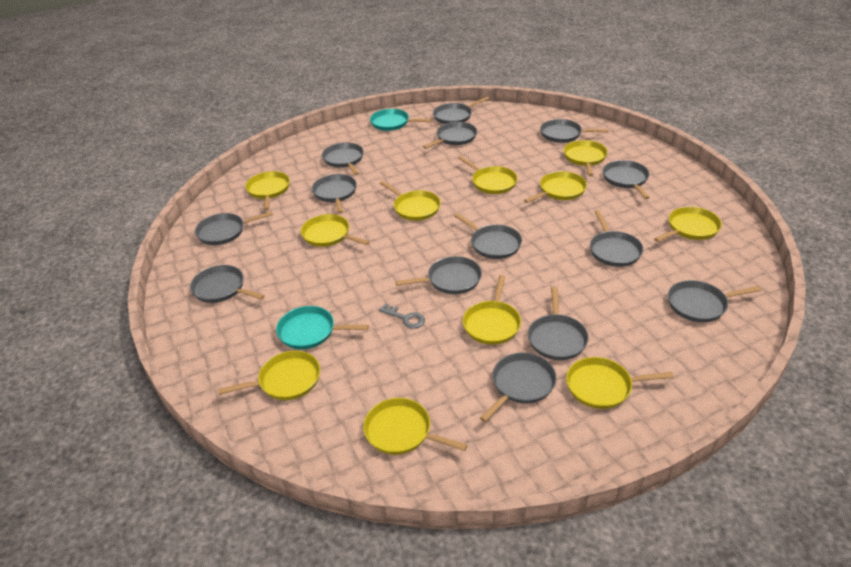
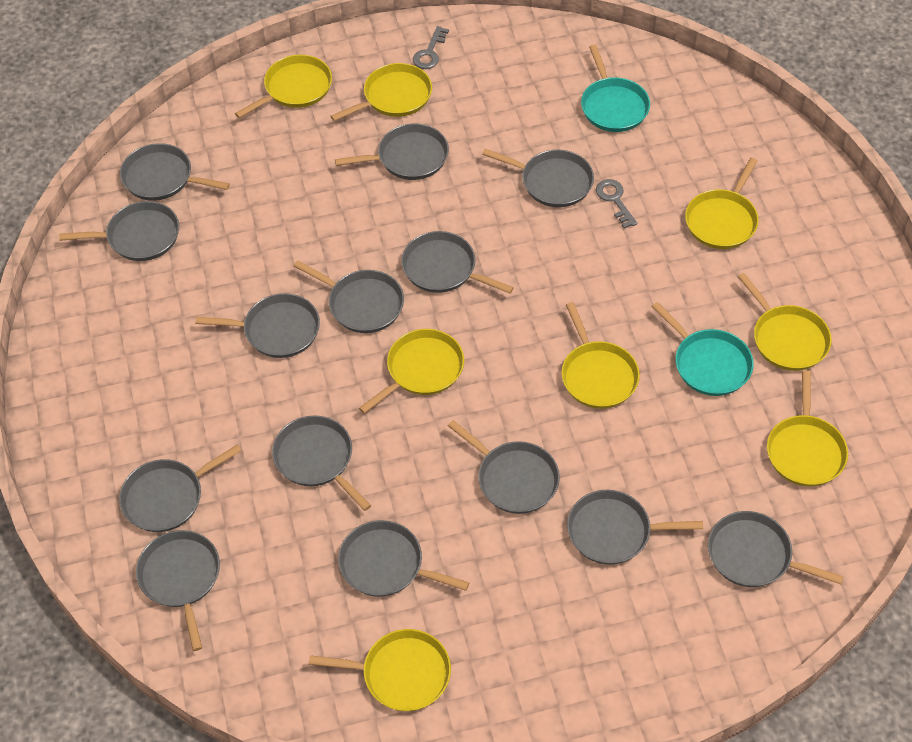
grey key: [379,303,425,329] = 1 -> [413,26,449,69] [596,179,637,228] = 2
yellow pan: [218,351,320,400] [245,171,290,210] [301,214,370,247] [363,398,467,455] [380,181,441,221] [458,156,518,194] [463,275,521,345] [524,171,587,203] [564,140,608,176] [566,357,674,409] [654,207,722,242] = 11 -> [235,55,332,118] [309,629,451,711] [330,63,432,121] [359,329,464,414] [562,302,640,409] [685,158,759,249] [738,273,832,371] [767,371,848,487] = 8

